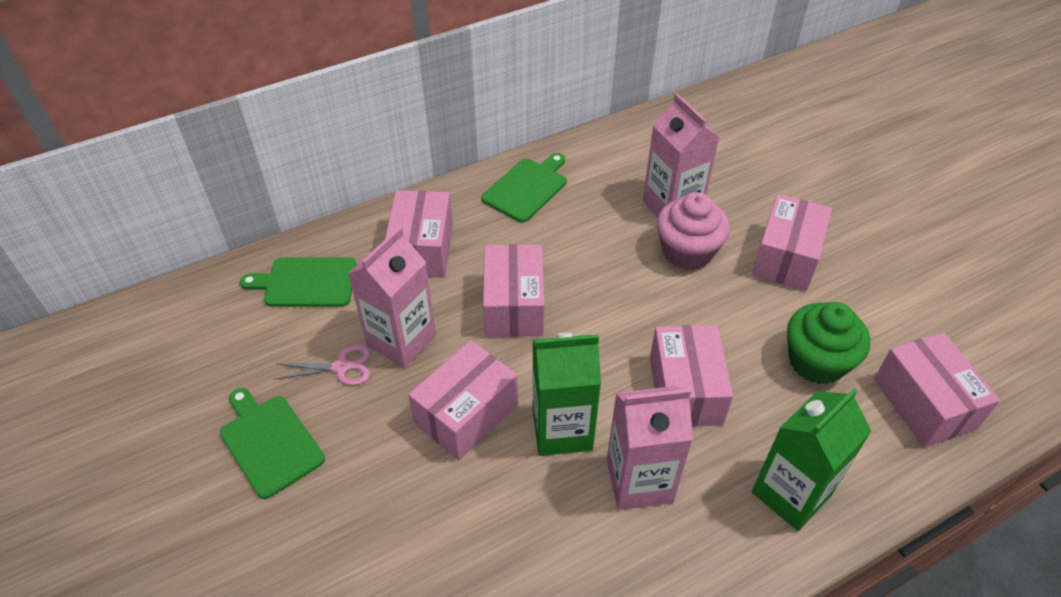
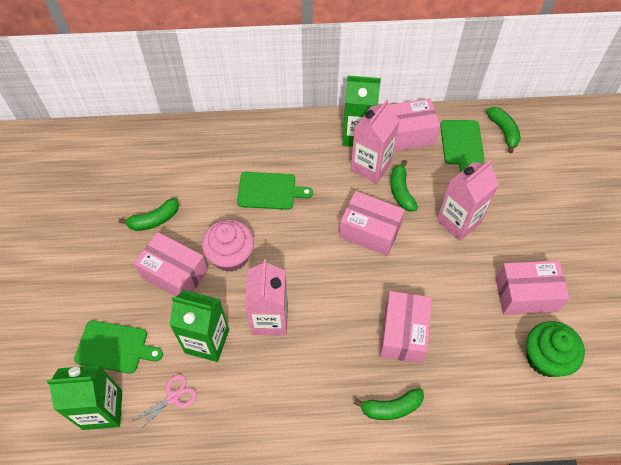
green banana: none = 0 -> [119,198,179,231] [353,388,424,420] [390,160,418,212] [486,107,521,153] = 4
green carton: [533,332,601,456] [752,388,871,531] = 2 -> [47,365,122,430] [170,290,229,362] [342,75,381,147] = 3
pink box: [385,190,453,278] [408,340,518,460] [483,244,544,337] [650,325,733,427] [752,194,832,291] [874,332,1000,448] = 6 -> [134,232,208,297] [339,191,405,256] [380,291,432,363] [389,98,441,151] [496,261,569,315] = 5

